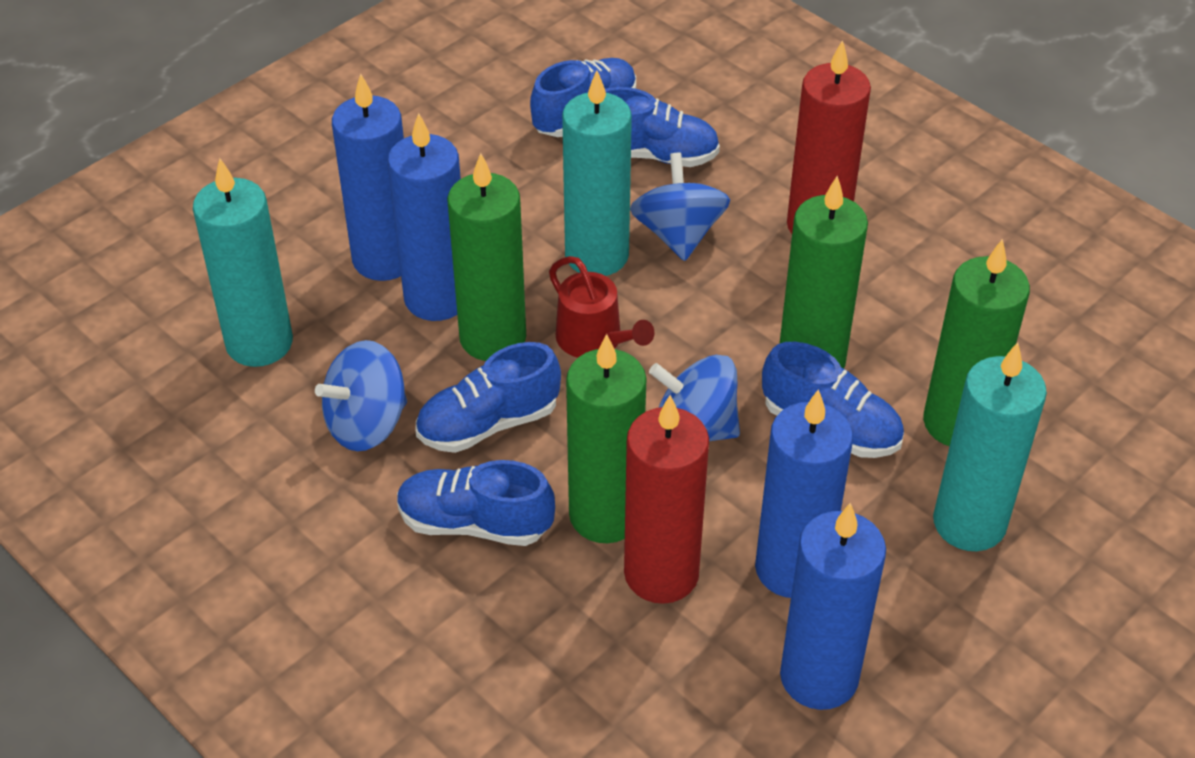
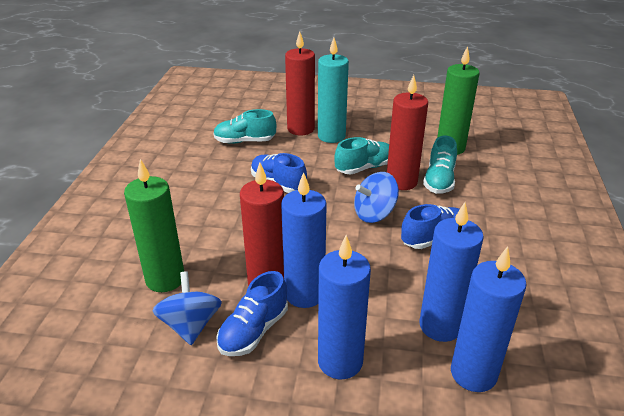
blue shoe: [397,460,555,546] [416,342,561,453] [530,58,636,137] [605,87,720,167] [762,342,904,458] = 5 -> [216,271,288,356] [251,153,307,193] [401,204,460,249] = 3
blue spinning top: [315,340,407,451] [630,153,730,261] [649,355,740,441] = 3 -> [152,271,222,345] [354,172,399,223] = 2
green candle: [447,153,526,361] [566,334,646,543] [779,176,868,369] [923,239,1030,446] = 4 -> [124,159,184,292] [437,46,480,155] = 2
red candle: [624,395,709,604] [787,40,871,234] = 2 -> [240,162,284,286] [285,31,315,135] [387,75,428,190] = 3
red watering can: [549,256,654,358] = 1 -> none = 0
turquoise candle: [193,158,293,367] [562,70,632,276] [933,342,1047,551] = 3 -> [318,38,349,143] = 1
turquoise shoe: none = 0 -> [213,109,276,144] [334,137,389,174] [423,136,457,194] = 3

